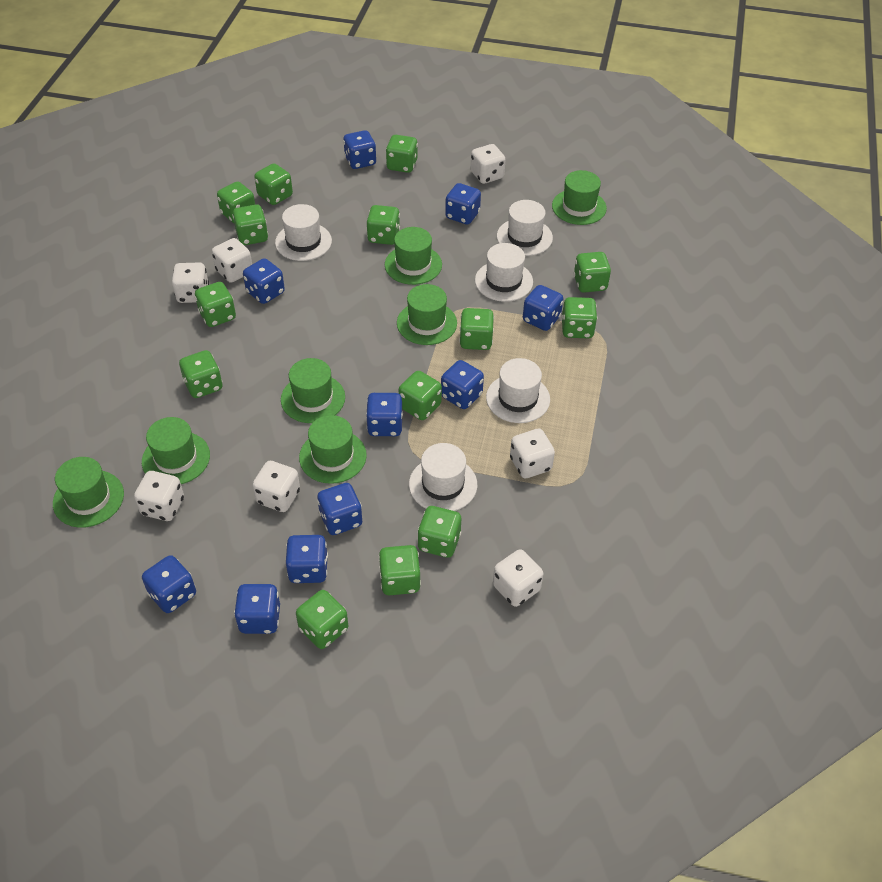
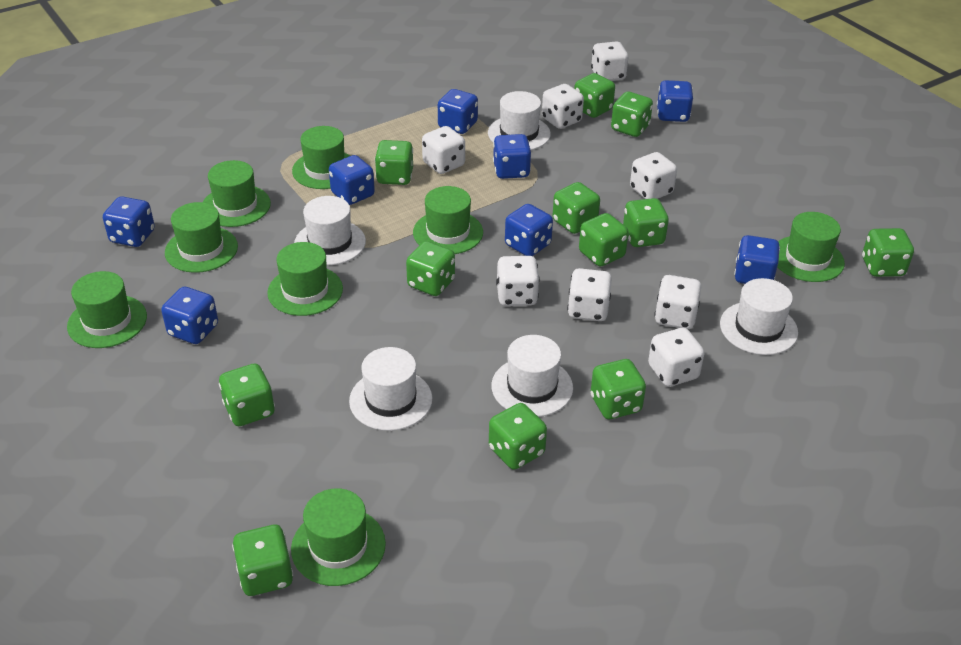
blue dice: [142,555,196,613] [234,584,280,634] [243,258,285,304] [286,535,328,583] [317,483,362,535] [343,130,376,169] [366,393,403,436] [441,360,484,409] [445,183,481,225] [523,285,563,331] = 10 -> [103,196,155,247] [161,287,218,344] [329,155,375,205] [438,89,478,134] [493,134,531,179] [505,204,553,256] [657,80,693,122] [734,235,780,284] = 8
green dice: [179,350,223,398] [195,282,236,327] [217,182,255,223] [232,205,268,245] [254,163,293,205] [296,590,348,649] [367,205,400,245] [378,545,421,595] [386,135,418,173] [399,371,442,420] [417,506,461,558] [459,308,494,350] [561,297,597,338] [574,252,611,293] = 14 -> [219,364,275,426] [232,525,293,596] [375,140,413,185] [406,241,455,296] [489,403,547,470] [552,182,600,234] [574,73,615,118] [579,213,629,266] [591,359,646,419] [611,92,653,137] [623,198,669,247] [862,228,914,277] = 12
green hat: [53,457,124,528] [142,417,210,484] [281,358,345,423] [299,415,367,484] [385,227,442,285] [397,284,457,345] [552,170,607,225] = 7 -> [67,271,147,348] [165,202,238,273] [203,160,271,227] [267,242,343,316] [291,488,386,586] [292,126,350,189] [413,186,483,254] [778,212,845,282] = 8
white dice: [134,471,184,521] [172,262,209,303] [212,238,252,283] [253,461,300,512] [471,144,506,184] [493,549,544,607] [510,429,555,478] = 7 -> [422,126,465,174] [496,256,540,306] [542,84,584,129] [567,268,612,321] [591,41,628,81] [630,152,677,199] [648,328,704,387] [654,275,701,329] = 8

